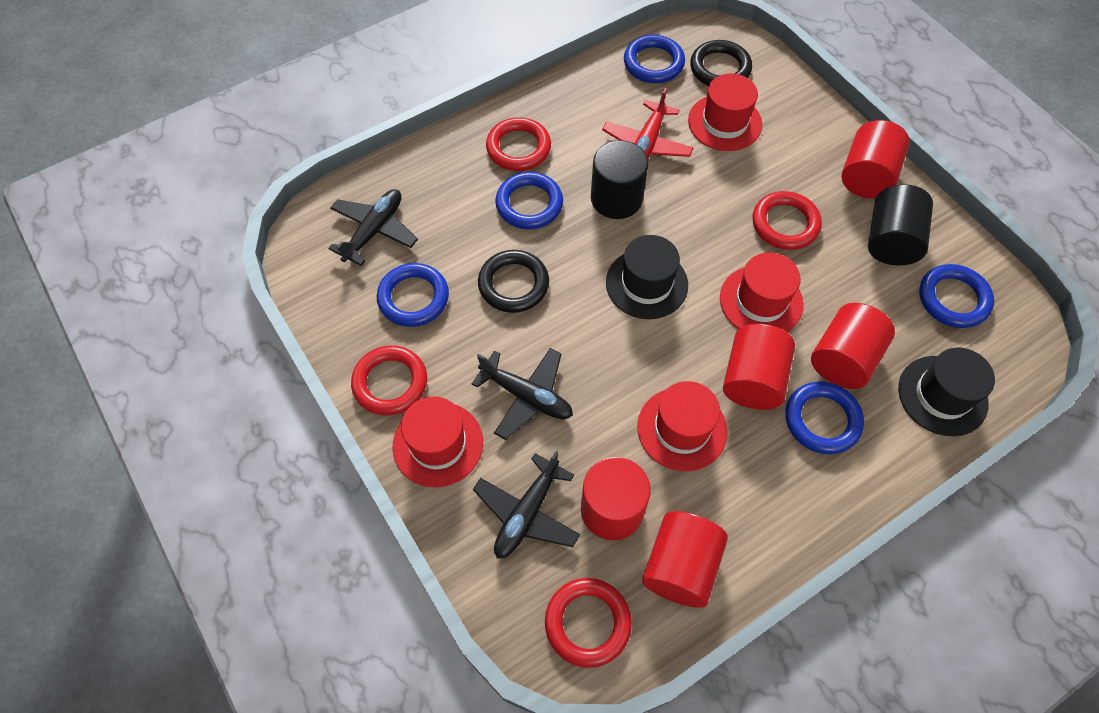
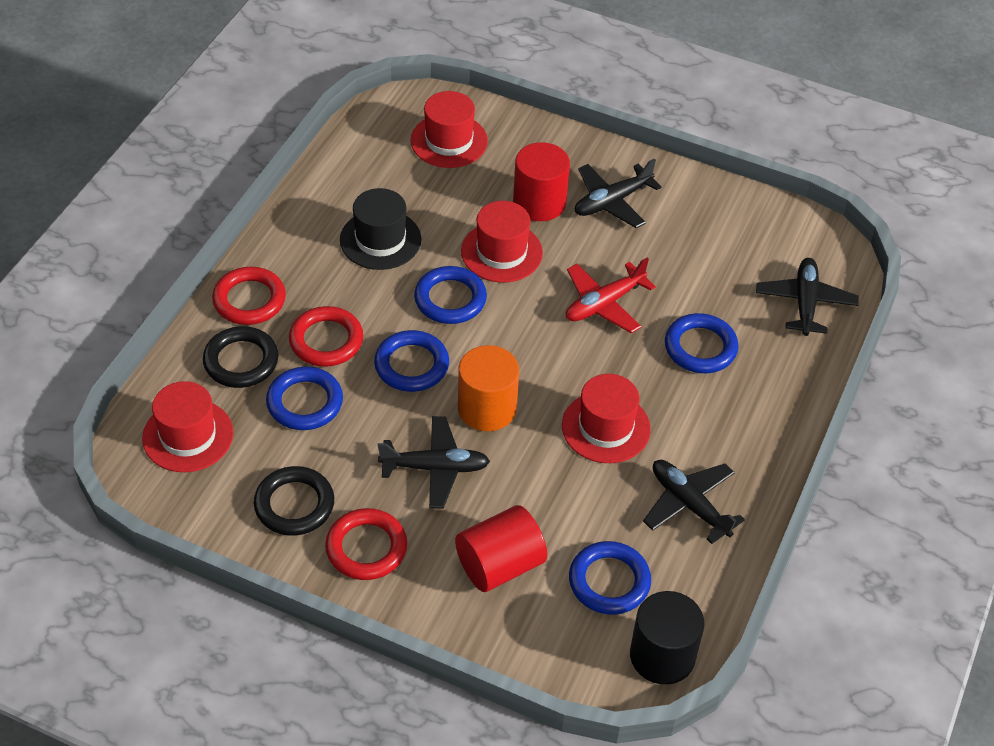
black cylinder: [591,140,649,219] [868,184,933,265] = 2 -> [630,591,705,685] = 1
black hat: [606,235,688,319] [898,347,995,436] = 2 -> [340,188,421,270] = 1
black plane: [328,189,418,266] [472,348,573,440] [473,451,580,559] = 3 -> [378,416,490,508] [575,158,662,228] [643,460,745,544] [756,258,859,336] = 4
orange cylinder: none = 0 -> [458,345,519,431] = 1
red cylinder: [581,457,651,540] [642,511,728,608] [723,324,795,410] [811,303,895,389] [841,120,910,199] = 5 -> [455,505,547,592] [513,142,570,221] = 2
red ring: [351,345,427,416] [486,117,551,171] [545,578,632,668] [752,191,822,250] = 4 -> [212,267,286,325] [289,306,363,367] [325,508,407,580] = 3

